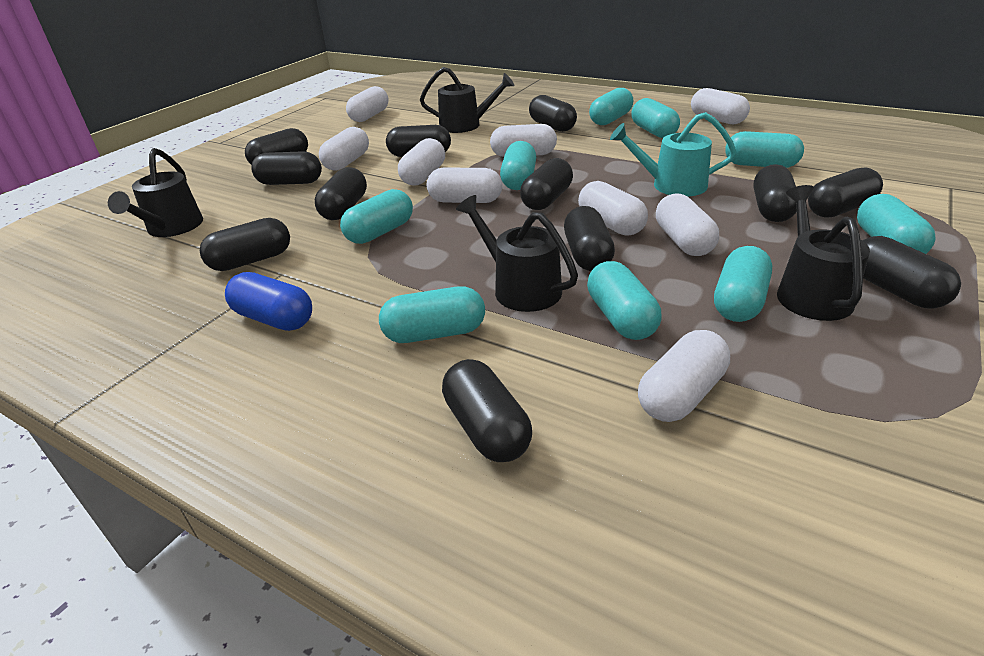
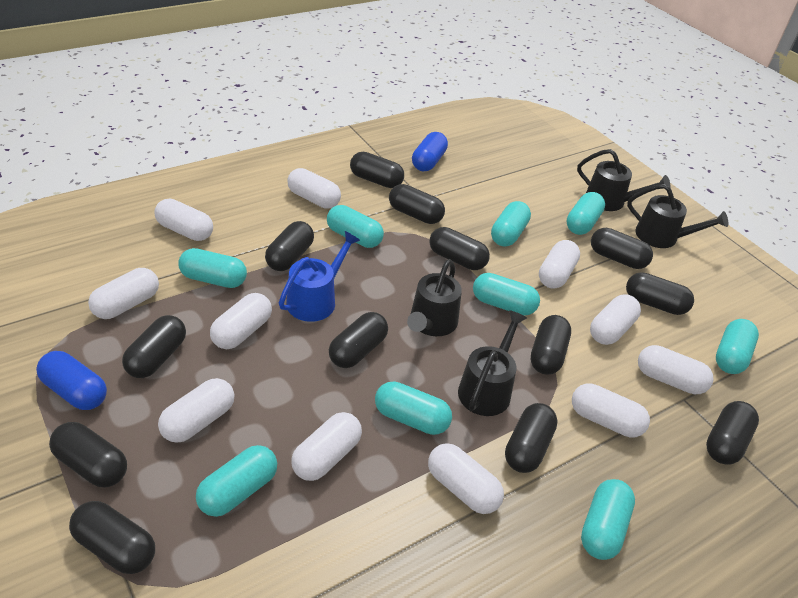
black capsule: [200,218,290,271] [245,128,308,165] [251,151,322,185] [315,167,367,220] [386,125,451,157] [442,359,532,462] [520,158,573,210] [529,95,577,132] [564,206,615,271] [753,164,797,222] [808,167,883,218] [862,236,961,309] = 12 -> [49,422,127,487] [69,501,155,574] [122,315,186,378] [265,221,314,271] [329,312,388,368] [350,152,404,188] [389,184,445,224] [429,227,490,270] [505,403,558,473] [531,315,571,375] [591,228,653,269] [626,272,694,315] [706,401,759,465] = 13
blue capsule: [225,272,312,331] = 1 -> [36,351,107,410] [412,132,448,171] = 2
blue watering can: none = 0 -> [279,231,360,322] = 1
turquoise watering can: [610,112,736,197] = 1 -> none = 0
white capsule: [319,127,369,170] [346,86,388,122] [398,138,445,186] [427,168,502,203] [490,124,557,157] [578,181,648,236] [638,330,730,422] [656,194,719,256] [691,88,750,124] = 9 -> [88,268,159,319] [155,199,213,241] [158,378,235,443] [210,293,272,349] [287,168,341,209] [291,412,362,481] [428,443,504,514] [539,240,580,289] [572,383,650,437] [590,294,641,345] [638,345,714,394] = 11

